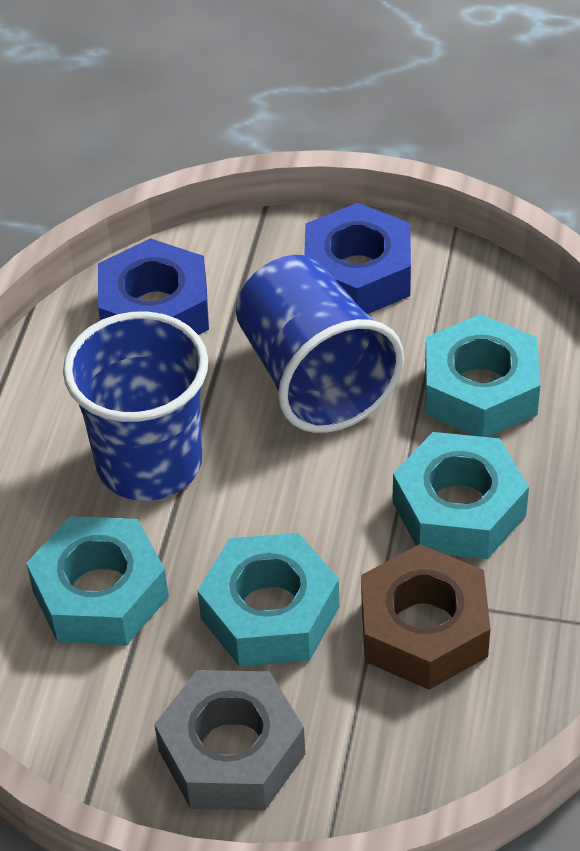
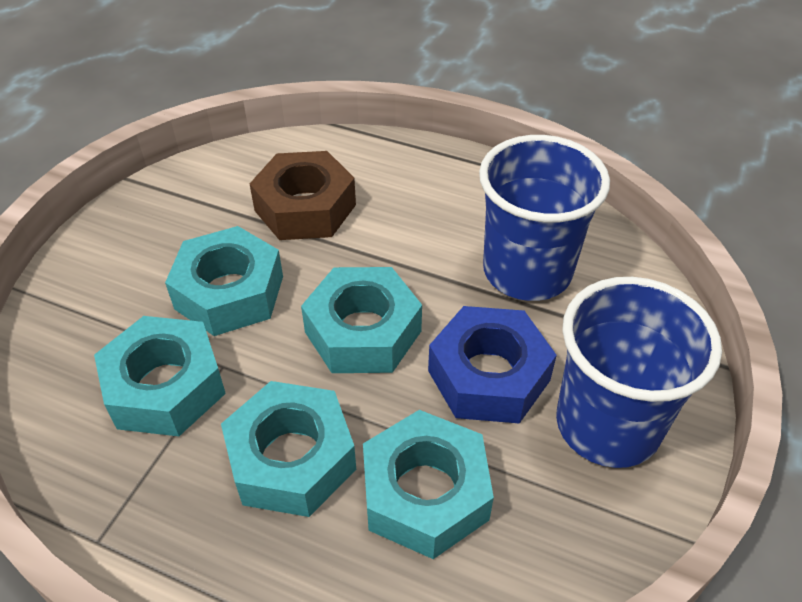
blue nut: [98,238,209,335] [304,203,411,314] = 2 -> [428,306,557,424] = 1
grey nut: [154,670,305,810] = 1 -> none = 0
turquoise nut: [26,516,169,646] [197,533,339,667] [393,432,529,559] [425,314,540,437] = 4 -> [94,316,226,436] [165,226,283,336] [221,381,356,517] [301,267,422,373] [363,410,494,559] = 5

